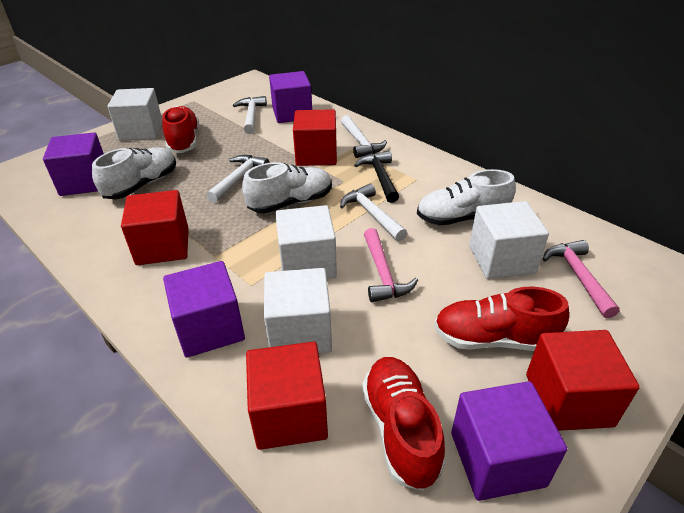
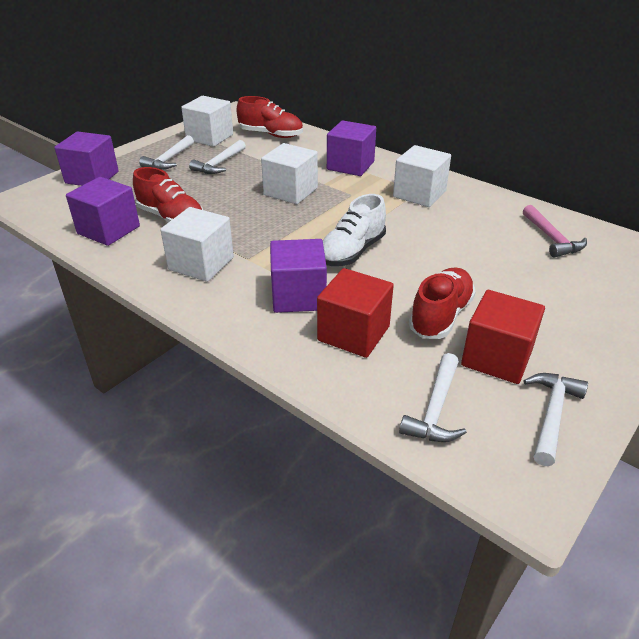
black hammer: [354,151,399,203] = 1 -> none = 0
pink hammer: [364,228,418,302] [543,240,620,318] = 2 -> [523,205,587,257] = 1
red cube: [121,190,189,265] [246,342,328,450] [293,109,337,166] [526,330,640,431] = 4 -> [317,268,394,358] [461,290,545,384] = 2
white shoe: [92,147,176,199] [242,162,332,213] [417,169,516,225] = 3 -> [323,194,386,266] = 1

